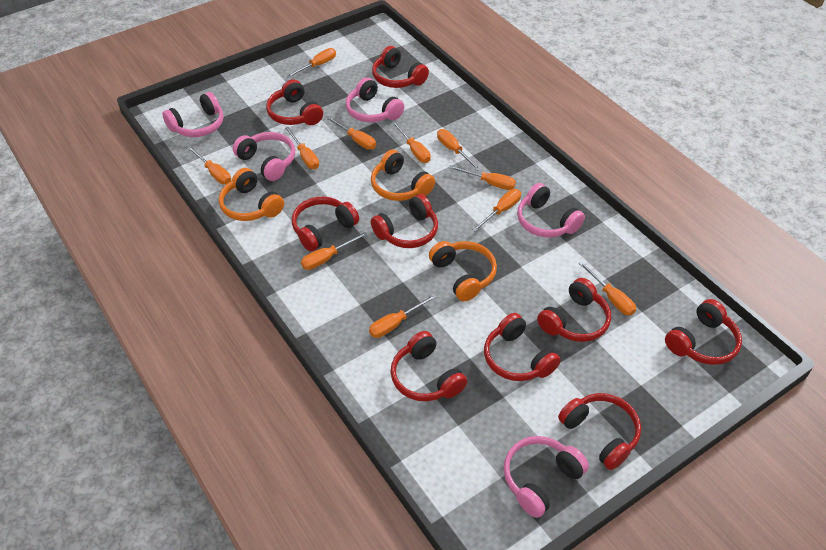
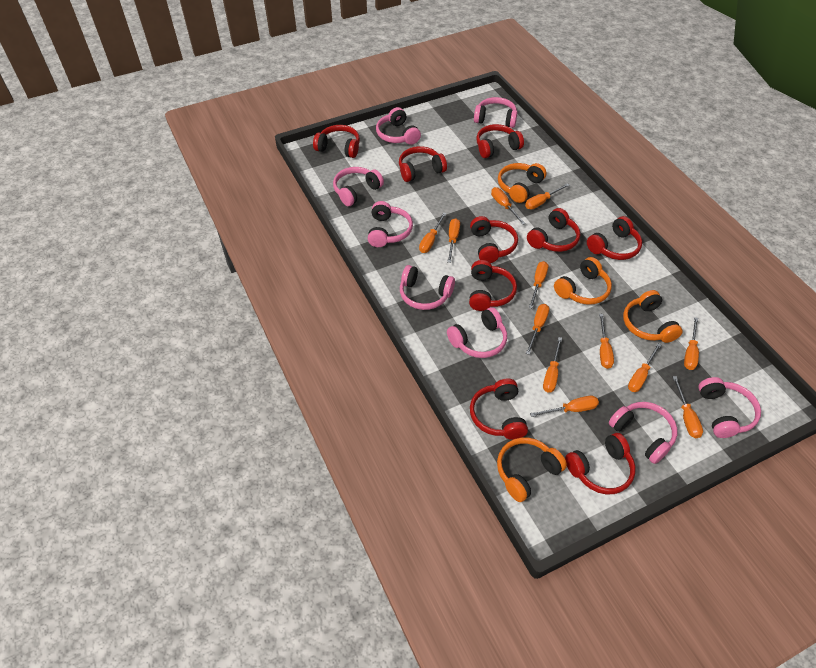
orange headphones: [219,168,284,221] [371,150,435,201] [429,241,497,301] = 3 -> [497,438,567,502] [498,163,547,203] [554,257,612,305] [623,290,683,343] = 4
orange screwdriver: [187,146,231,184] [285,127,319,169] [286,48,336,78] [301,232,368,270] [326,116,376,150] [369,294,437,338] [392,121,431,163] [437,129,481,171] [449,165,516,190] [472,189,521,232] [579,261,636,316] = 11 -> [419,213,447,253] [447,218,460,263] [491,187,526,225] [525,183,570,209] [526,304,549,355] [529,261,548,309] [530,396,599,417] [543,337,562,393] [599,314,614,369] [628,343,661,392] [673,376,703,438] [684,317,699,370] = 12
pink headphones: [162,92,224,137] [233,132,295,181] [346,77,404,122] [504,436,589,518] [517,183,585,238] = 5 -> [333,167,384,206] [368,201,413,247] [376,107,421,145] [400,265,455,310] [447,307,507,358] [474,97,518,128] [609,402,677,464] [698,377,761,438] = 8

